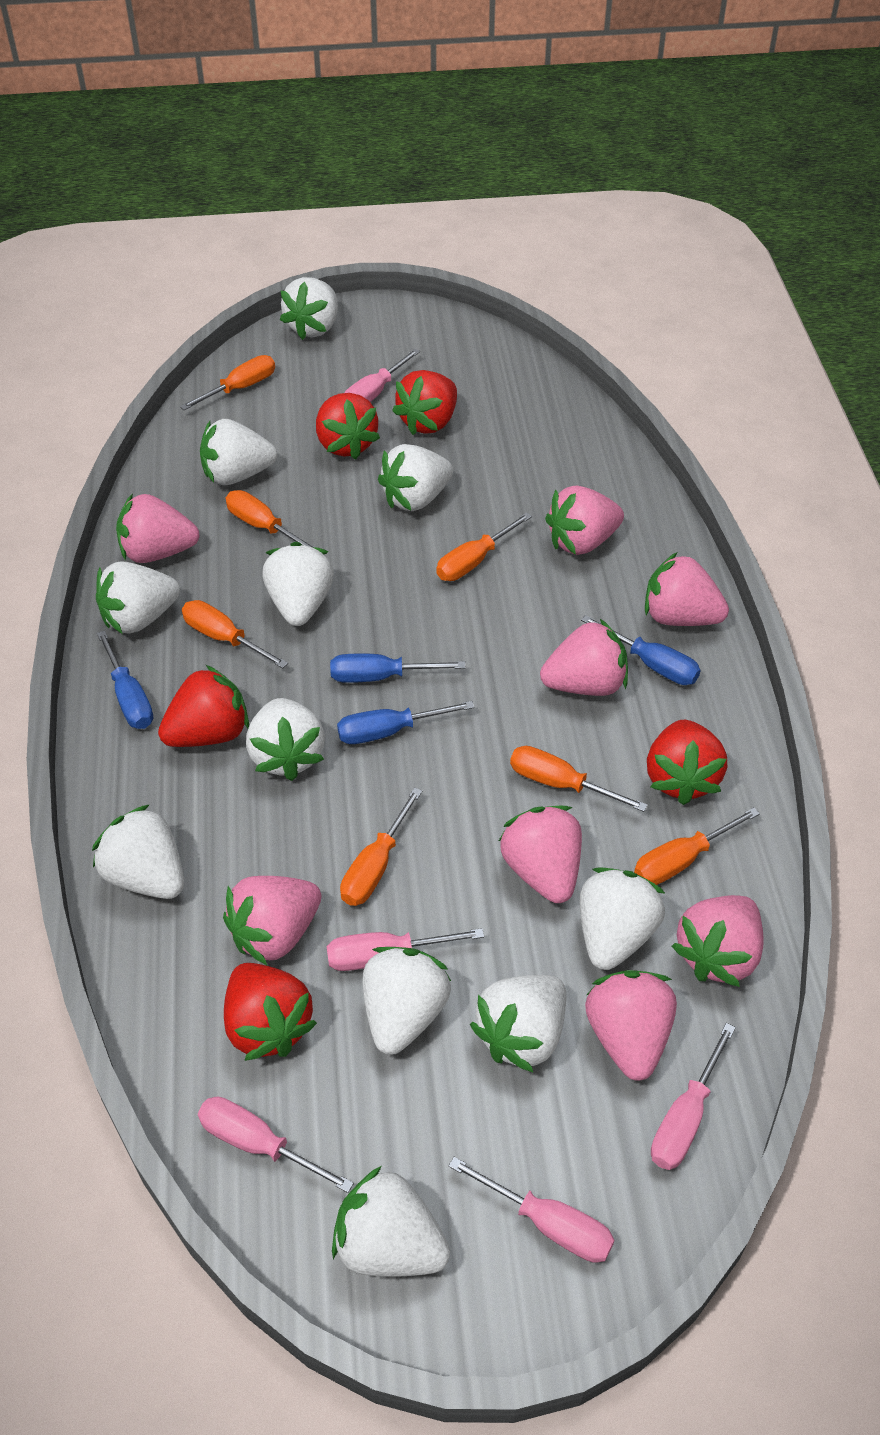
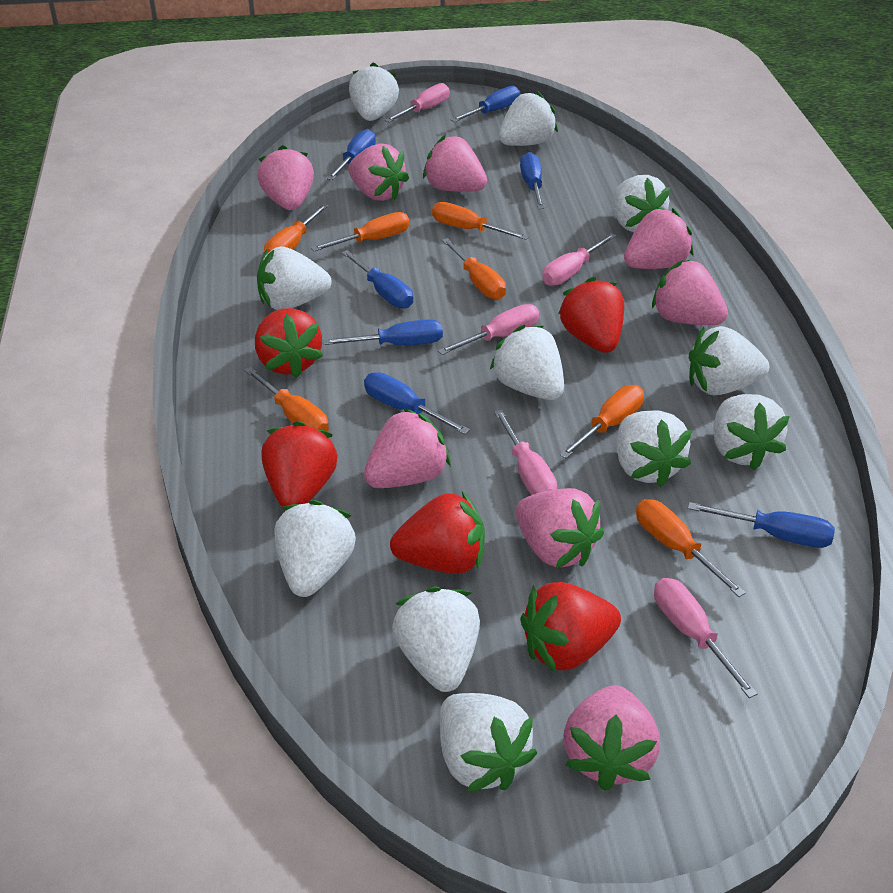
blue screwdriver: [97,630,153,729] [330,653,466,683] [337,701,475,744] [581,615,701,685] = 4 -> [323,319,443,345] [327,129,376,180] [342,250,413,309] [364,372,470,434] [451,86,520,122] [520,152,545,209] [688,502,835,548] = 7

